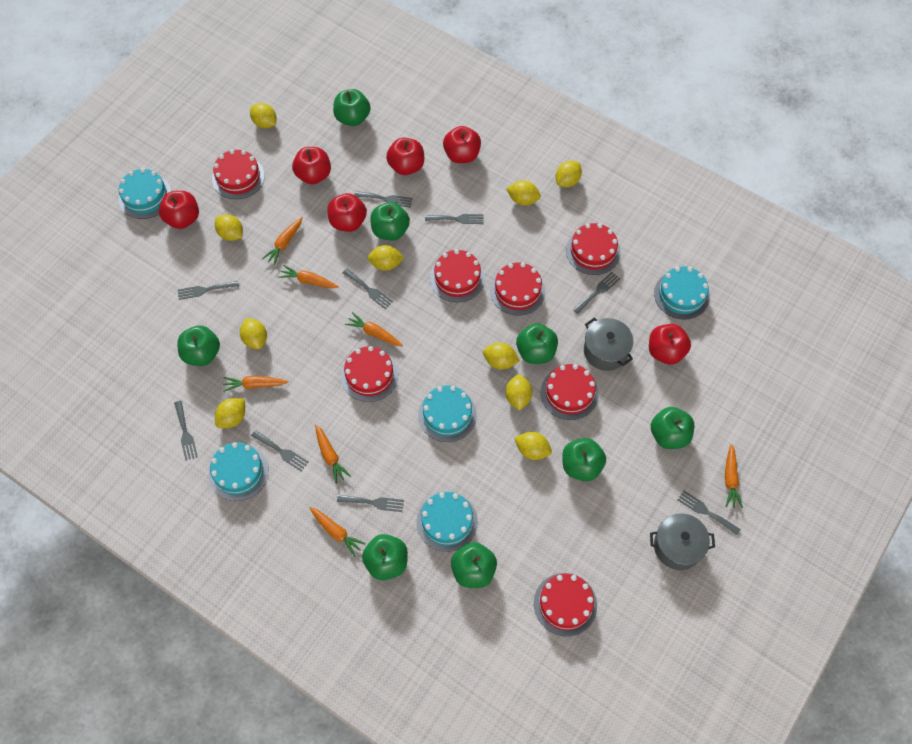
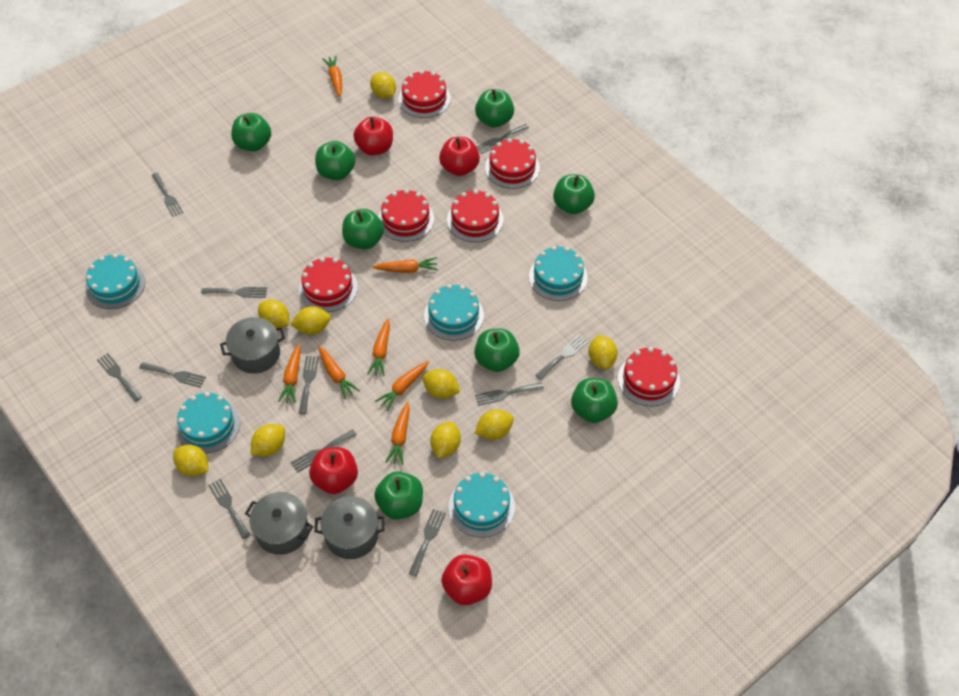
grey fork: [174,401,198,461] [178,281,239,300] [251,430,309,472] [337,495,404,512] [343,269,393,309] [354,191,413,208] [425,214,484,224] [573,272,620,314] [678,491,741,535] = 9 -> [97,353,141,402] [139,362,206,388] [151,173,183,217] [201,287,267,298] [208,479,250,539] [291,429,357,473] [299,356,319,414] [408,509,446,576] [475,383,544,406] [476,124,529,154] [536,335,588,380] = 11
grey pot: [584,318,633,371] [650,513,715,570] = 2 -> [220,317,285,374] [245,492,313,555] [314,496,385,559] = 3
red apple: [159,191,199,229] [292,147,331,184] [328,193,367,232] [386,138,424,175] [443,126,481,163] [649,324,691,364] = 6 -> [309,447,358,494] [353,117,393,156] [439,137,480,176] [441,554,492,605] = 4
red cake: [212,149,265,199] [341,346,398,402] [430,249,485,302] [490,262,545,315] [534,573,597,636] [541,364,599,420] [566,223,620,275] = 7 -> [299,257,358,312] [378,189,434,242] [398,70,451,118] [447,190,503,242] [485,138,540,189] [618,347,680,406] = 6
yellow lemon: [215,214,243,241] [215,398,245,428] [240,318,267,349] [250,103,276,128] [368,245,404,271] [483,343,520,369] [505,375,532,411] [506,180,541,206] [514,432,552,460] [556,161,582,187] = 10 -> [173,445,208,476] [251,424,285,456] [258,299,289,328] [290,306,331,335] [370,72,396,98] [422,369,460,399] [430,421,461,458] [475,410,514,440] [589,335,617,369] = 9

